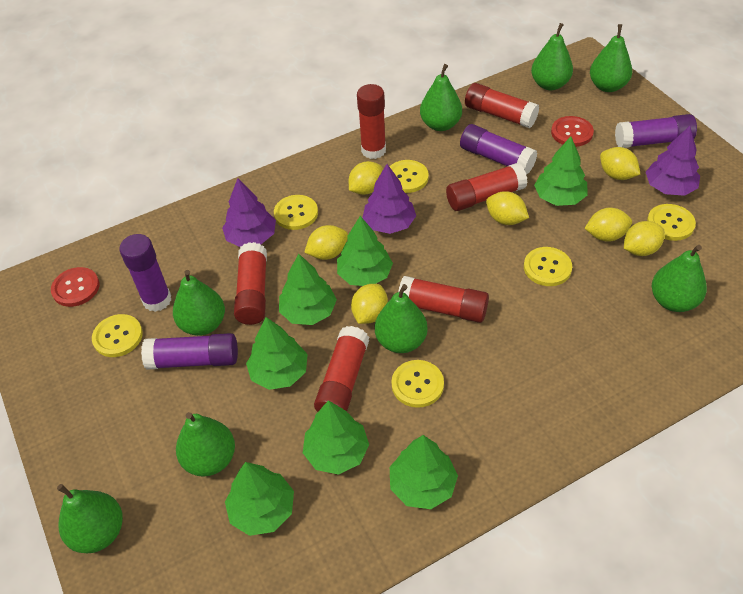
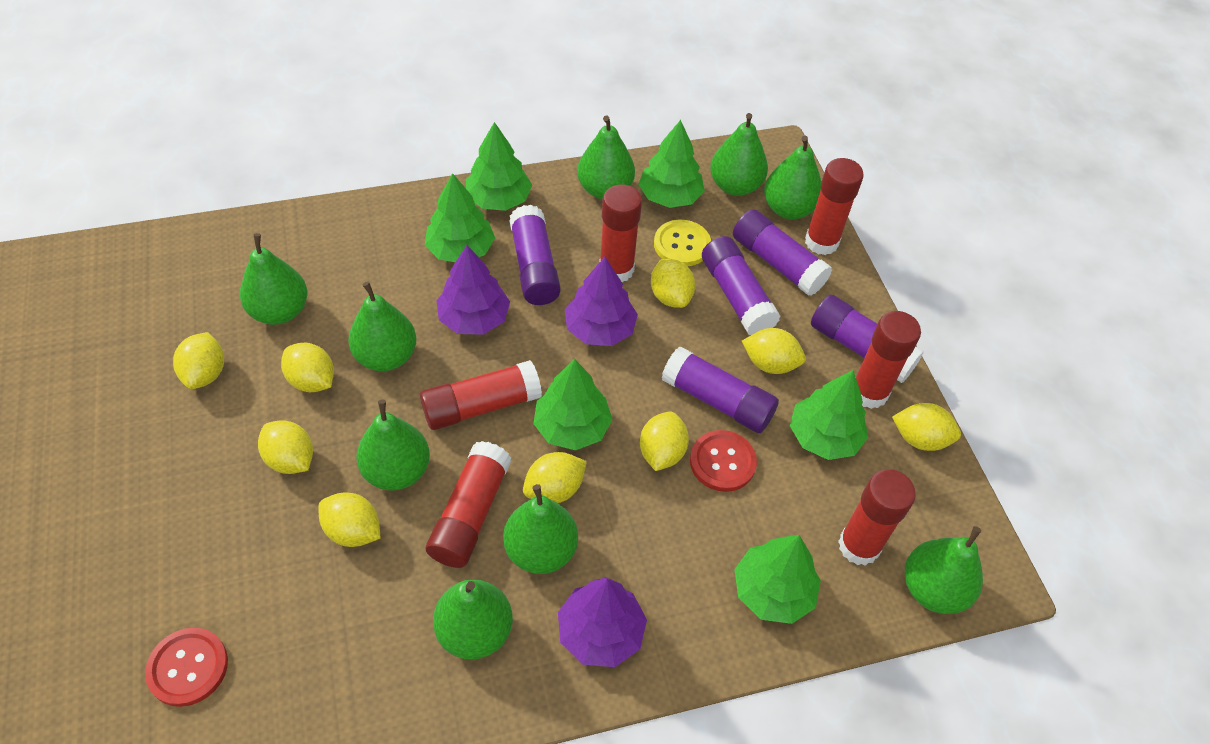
green pear: [57,484,123,553] [173,270,225,336] [176,412,235,477] [375,284,428,353] [420,64,462,131] [531,23,573,90] [590,24,632,92] [652,245,707,312] = 8 -> [240,233,307,325] [348,281,416,371] [356,399,430,491] [433,579,513,659] [503,484,578,574] [577,115,635,199] [710,113,768,196] [764,136,821,219] [905,526,983,614] = 9
green tree: [225,462,294,536] [246,317,308,390] [279,254,337,325] [303,400,369,475] [337,216,393,286] [390,435,458,509] [534,136,588,206] = 7 -> [425,173,495,262] [466,122,532,211] [533,359,613,450] [638,120,705,208] [734,535,821,624] [790,370,868,460] = 6
purple glue stick: [119,234,171,312] [141,333,238,370] [460,124,537,175] [615,114,697,148] = 4 -> [509,205,561,305] [661,347,779,433] [702,236,780,335] [733,209,832,296] [811,295,924,383] = 5
yellow button: [92,314,143,357] [274,195,318,230] [389,160,428,193] [391,360,444,408] [524,247,572,286] [647,204,696,241] = 6 -> [654,220,711,266] = 1
yellow lemon: [304,225,348,260] [349,161,383,195] [351,284,388,324] [486,191,529,225] [585,208,632,242] [600,147,641,180] [624,221,665,256] = 7 -> [173,332,224,389] [258,420,313,474] [281,343,334,392] [318,493,380,547] [523,452,587,503] [640,412,689,471] [651,259,695,308] [742,328,806,374] [892,403,961,451] = 9

